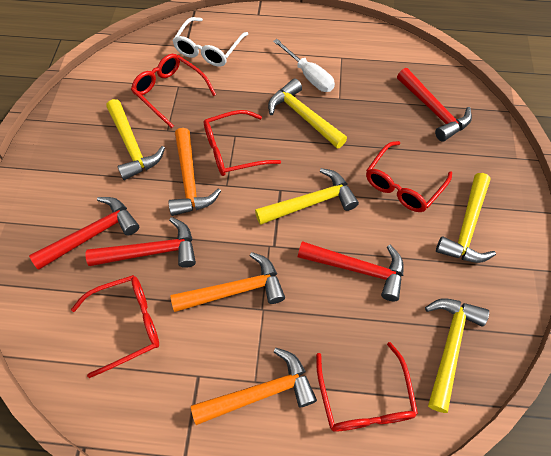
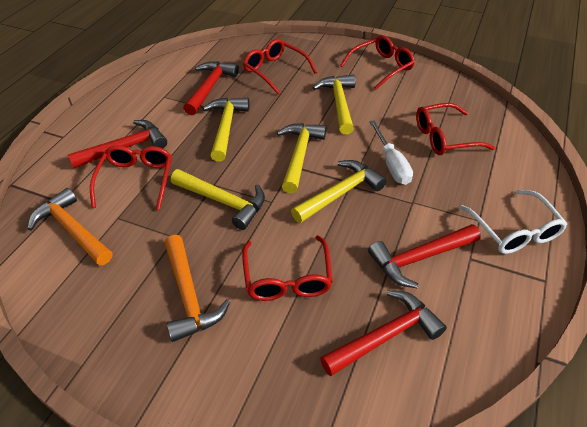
orange hammer: [168,128,221,216] [171,252,285,312] [191,348,317,425] = 3 -> [28,188,113,265] [165,235,230,342] = 2

